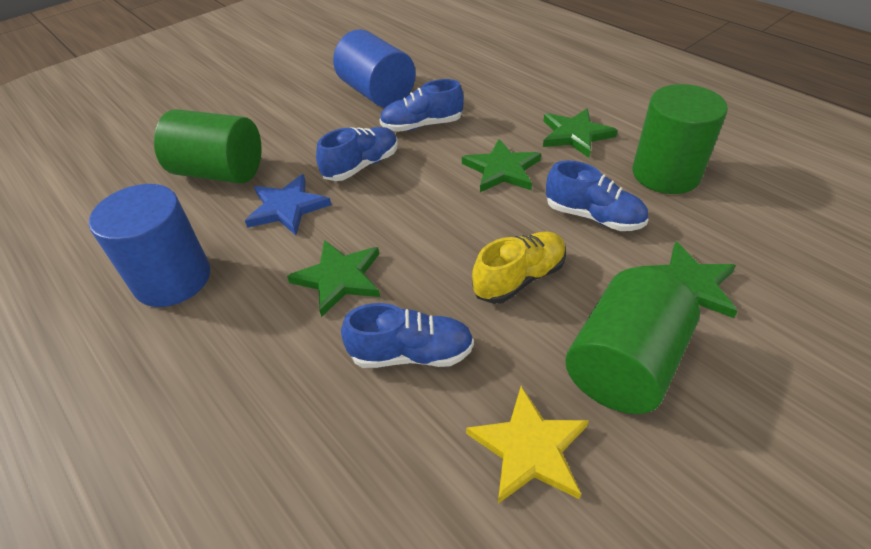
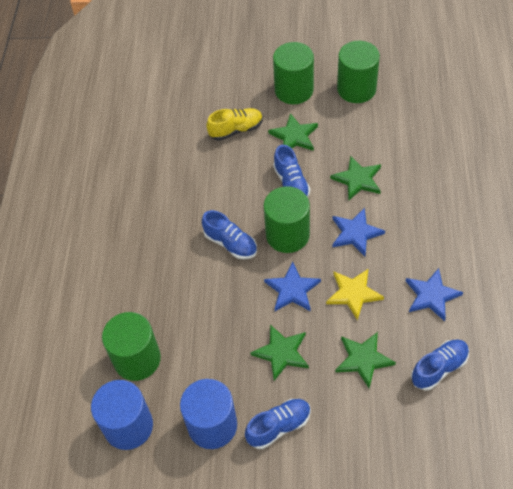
blue star: [245,174,331,235] = 1 -> [264,261,321,311] [332,208,385,256] [406,268,463,321] = 3
green cylinder: [154,109,262,184] [565,267,700,414] [632,84,728,194] = 3 -> [102,312,161,381] [264,186,310,253] [273,42,314,104] [337,41,380,103] = 4

